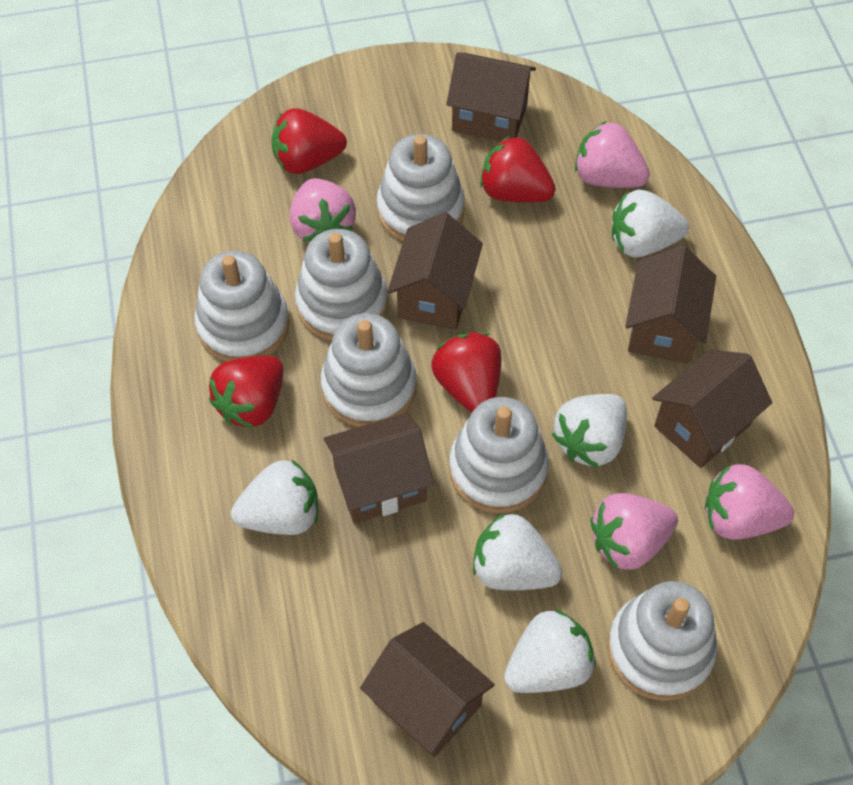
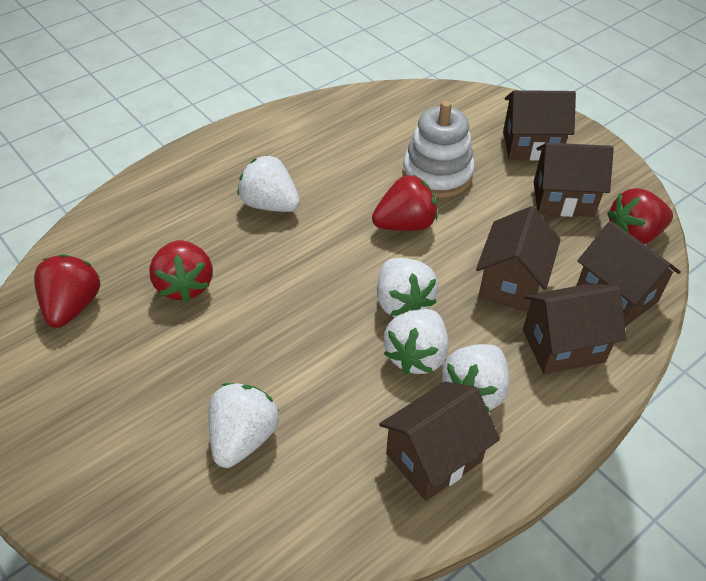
pink strawberry: [290,178,356,243] [575,121,650,188] [590,493,678,570] [705,464,794,540] = 4 -> none = 0
white stacking toy: [194,251,290,362] [295,229,388,341] [321,313,417,427] [376,134,465,241] [449,397,549,513] [607,581,717,701] = 6 -> [402,101,474,198] = 1

